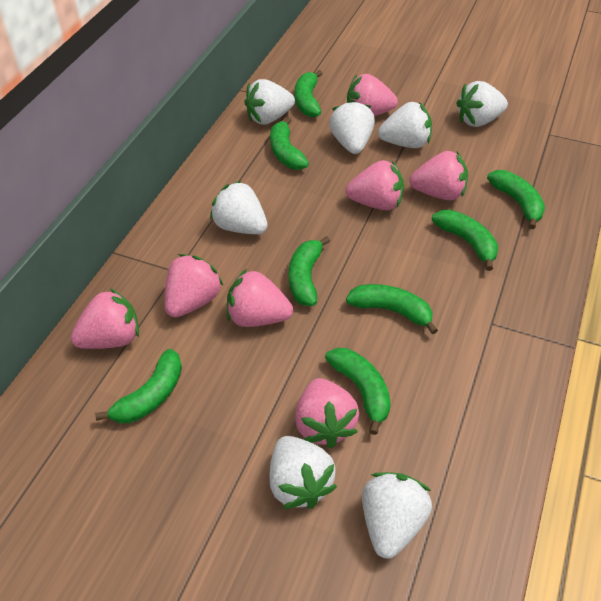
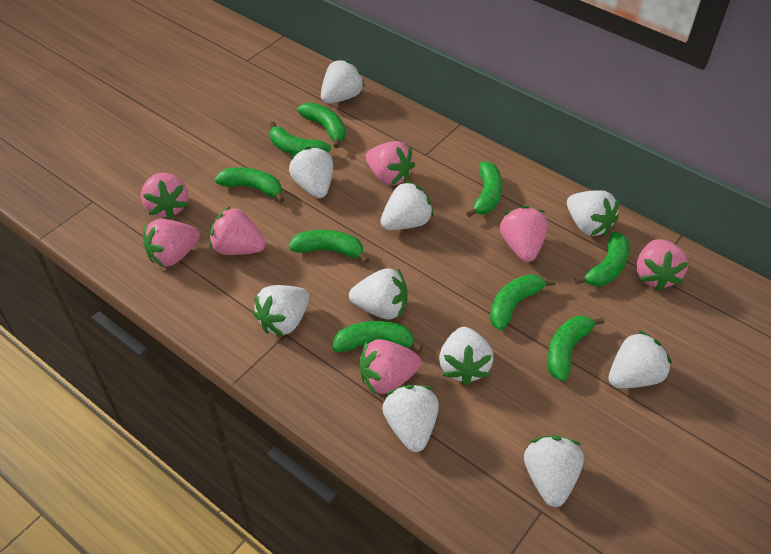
green banana: [95,349,182,423] [270,117,309,170] [289,236,330,306] [295,70,323,117] [325,348,391,435] [346,284,438,334] [432,210,498,271] [487,170,545,229] = 8 -> [215,167,284,203] [269,121,331,155] [289,230,369,263] [297,102,346,148] [332,321,423,352] [466,161,502,217] [490,274,556,330] [547,316,604,381] [575,232,629,286] = 9
white strawberry: [210,181,268,234] [244,79,295,125] [269,436,337,509] [329,100,375,154] [362,472,432,559] [378,102,432,148] [456,81,508,127] = 7 -> [253,285,309,337] [289,147,333,198] [321,60,365,104] [349,268,408,319] [380,181,434,230] [382,385,439,452] [439,327,494,386] [524,435,584,507] [567,190,619,236] [608,331,672,388] = 10

